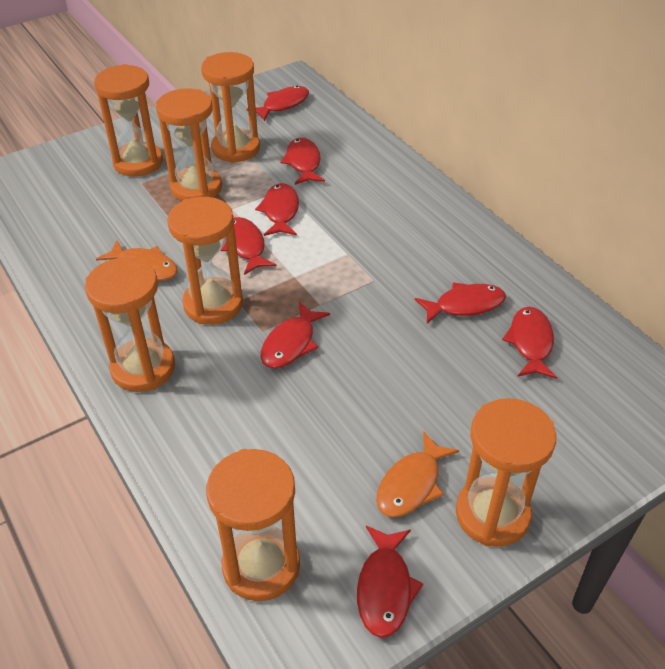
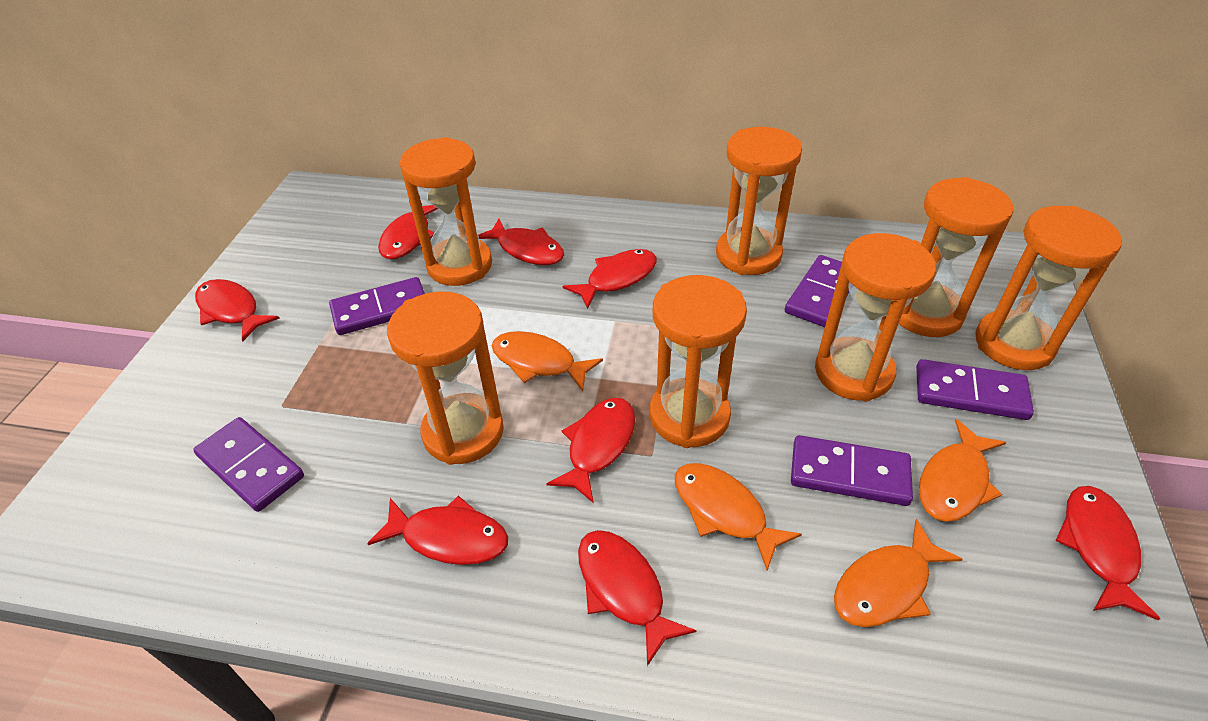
orange fish: [96,240,178,281] [376,431,459,517] = 2 -> [492,331,603,391] [675,463,802,571] [834,519,963,627] [919,419,1006,522] = 4
purple domino: none = 0 -> [193,417,304,512] [329,277,425,335] [785,255,849,327] [791,435,913,506] [916,359,1034,420] = 5

